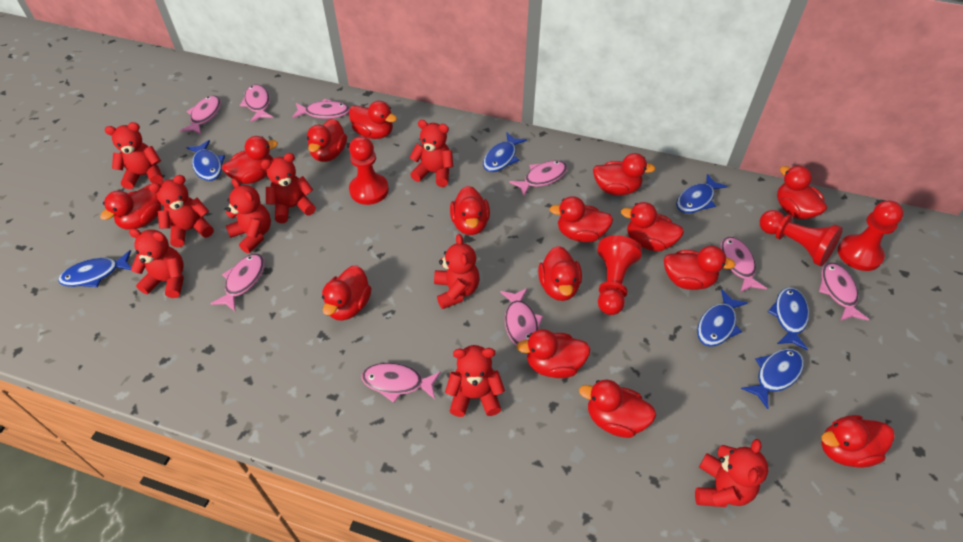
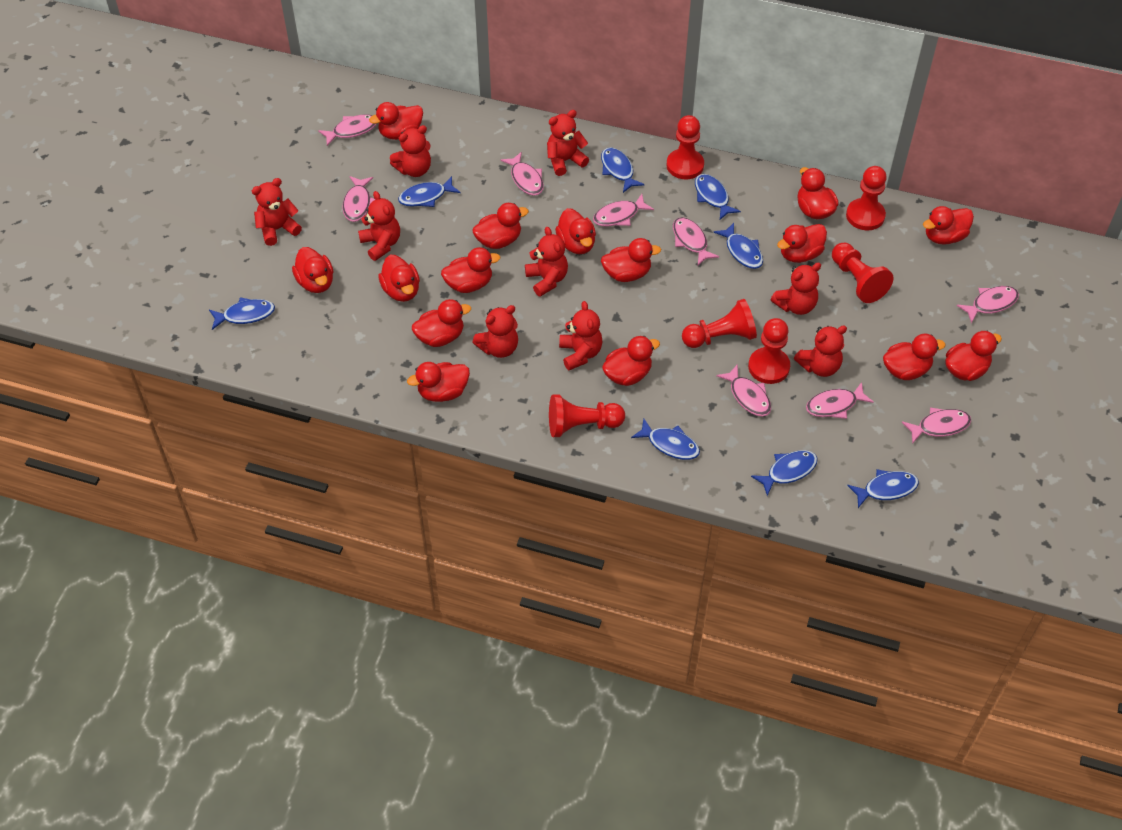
blue fish: [58,250,131,287] [186,140,225,181] [483,132,527,172] [676,174,728,213] [697,289,748,346] [741,349,804,409] [768,287,809,351] = 7 -> [209,297,275,330] [398,176,460,207] [601,147,644,193] [631,419,700,460] [695,174,741,220] [713,223,763,269] [751,450,818,496] [847,469,919,508] = 8
red pawn: [349,136,389,205] [597,235,642,315] [760,210,843,266] [838,200,904,271] = 4 -> [549,394,625,437] [667,115,704,179] [682,299,757,348] [748,318,790,384] [832,243,893,303] [846,166,887,230] = 6

